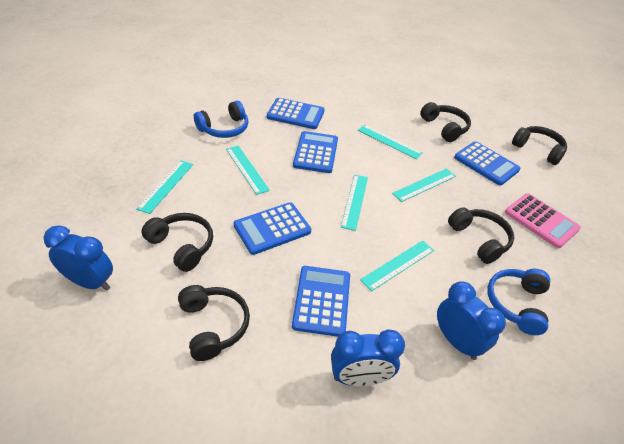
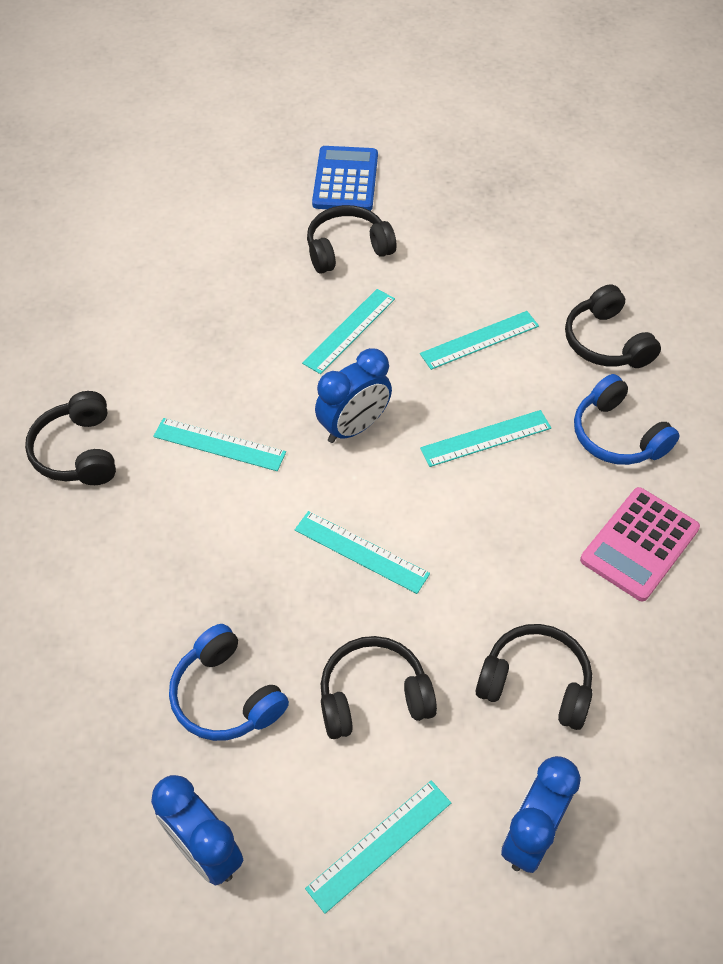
blue calculator: [234,202,311,255] [267,98,325,129] [292,266,350,337] [293,131,338,173] [454,141,521,186] = 5 -> [312,146,378,211] = 1

